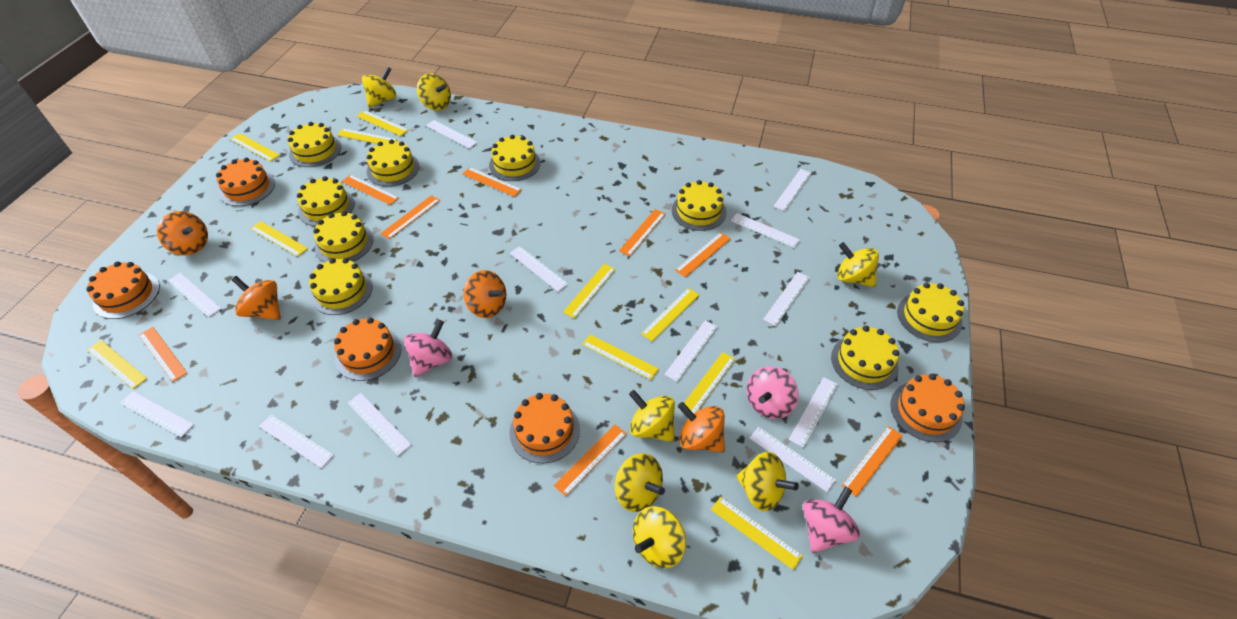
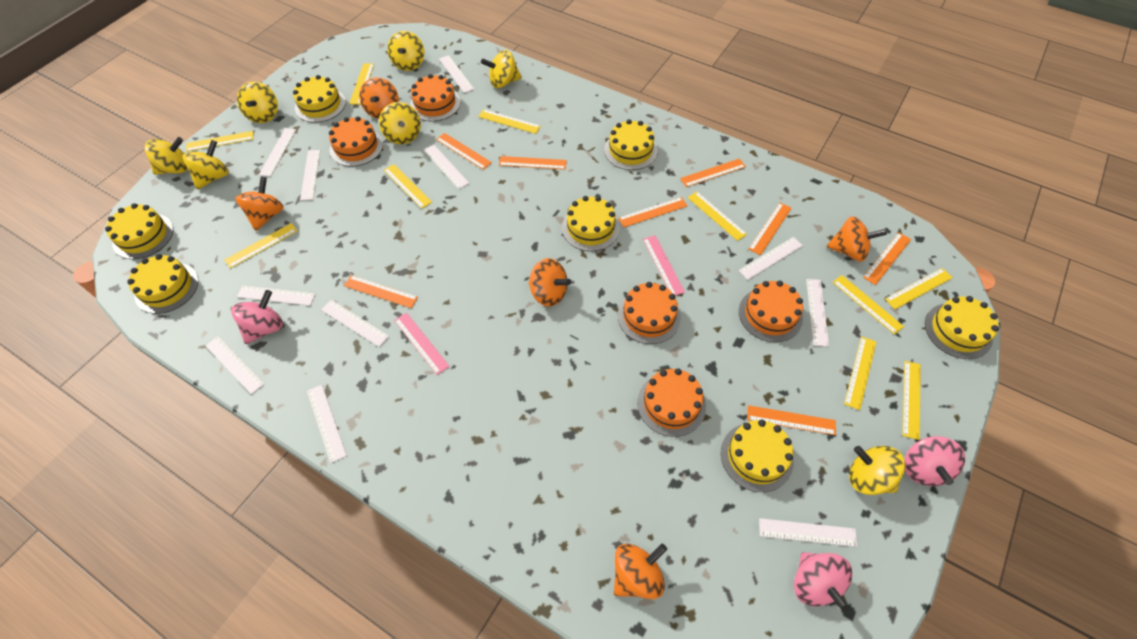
orange spinning top: [157,211,208,255] [231,276,281,320] [463,270,506,318] [678,402,725,453] = 4 -> [235,177,284,231] [359,77,399,119] [529,258,571,307] [614,543,667,599] [826,216,887,262] = 5
pink ruler: none = 0 -> [394,313,450,375] [643,235,685,296] = 2
white ruler: [120,391,194,437] [168,272,221,317] [259,414,334,468] [348,393,412,456] [426,120,478,148] [510,246,568,292] [664,320,718,382] [731,213,800,248] [750,427,836,492] [763,272,810,326] [773,169,812,211] [789,377,838,448] = 12 -> [206,336,264,394] [237,286,315,306] [259,128,296,177] [300,150,321,201] [307,385,347,463] [321,300,389,347] [424,145,469,189] [439,55,474,93] [738,237,803,280] [759,518,857,547] [806,279,829,347] = 11
yellow cake: [288,122,341,167] [297,176,355,226] [309,258,373,315] [313,211,374,262] [367,139,420,187] [489,135,541,181] [672,180,726,231] [831,326,899,390] [897,283,964,342] = 9 -> [105,203,173,259] [127,254,199,314] [293,75,346,123] [562,196,620,251] [604,119,657,170] [721,419,793,492] [925,296,999,359] = 7

